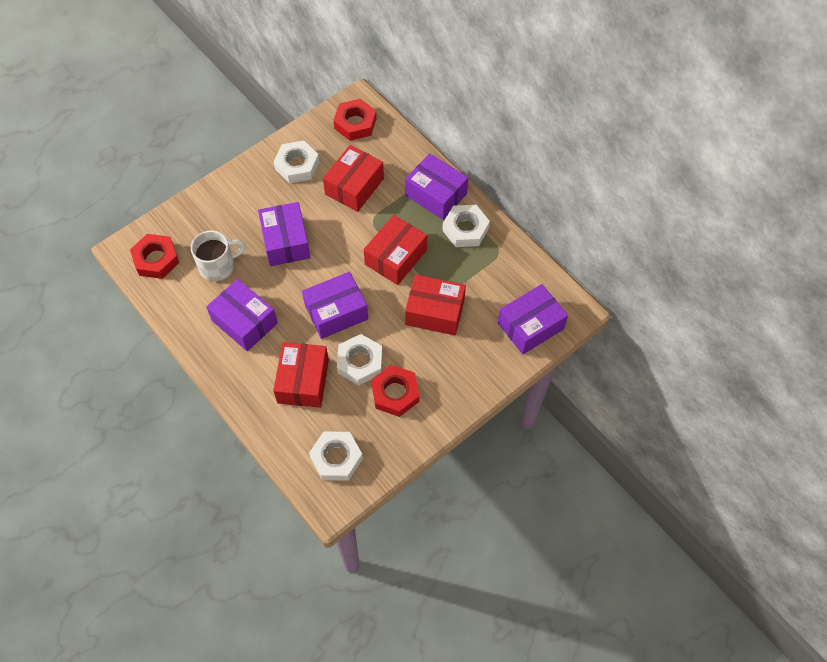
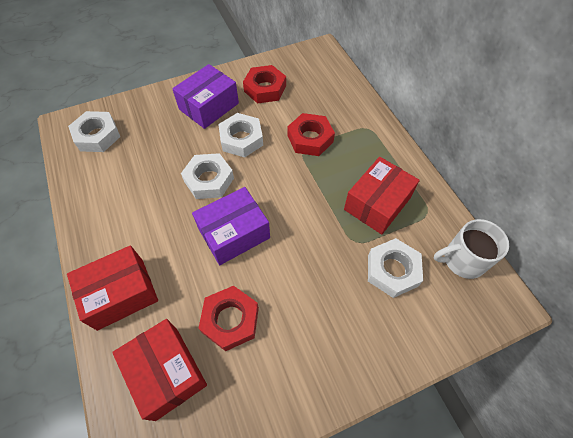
purple box: [206,279,278,351] [258,202,311,266] [302,272,368,339] [405,153,468,220] [498,284,568,355] = 5 -> [172,64,239,129] [192,187,270,265] = 2
red box: [273,342,329,408] [323,145,384,212] [364,215,427,285] [405,275,466,335] = 4 -> [67,245,158,331] [112,319,207,421] [344,157,420,234] = 3

